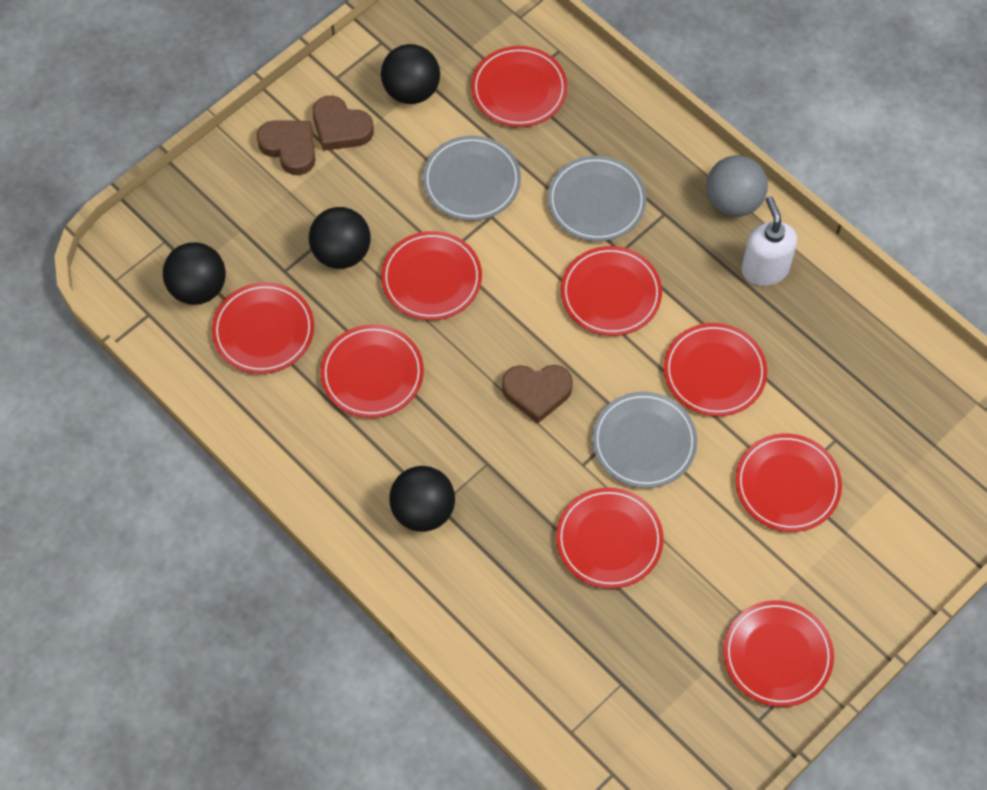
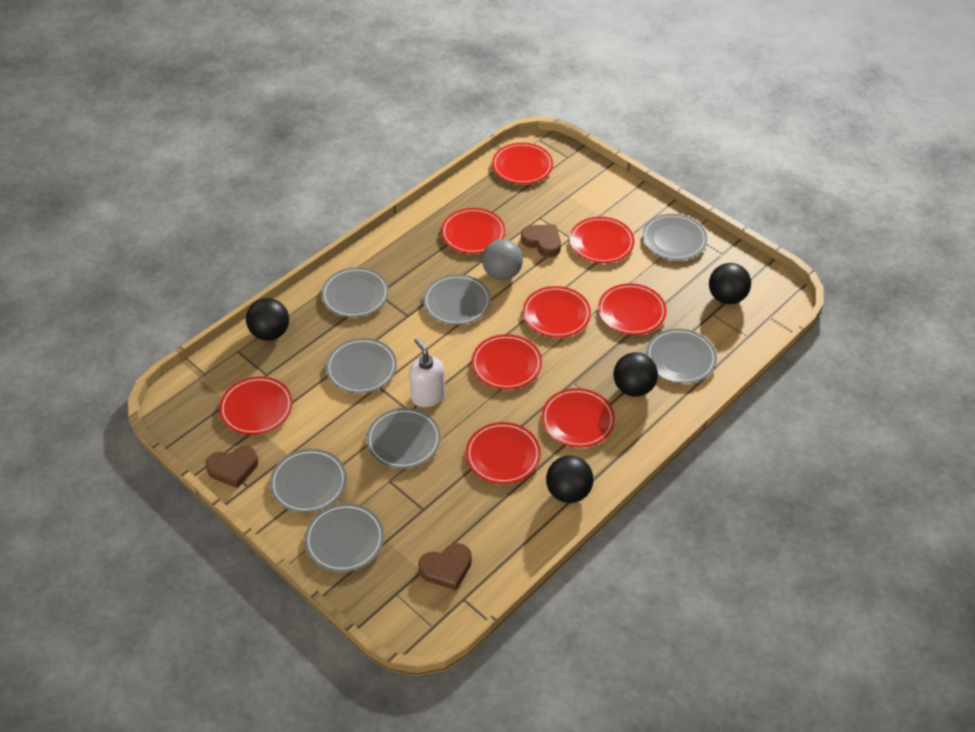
grey plate: [423,136,521,221] [547,156,647,242] [592,391,697,488] = 3 -> [270,449,347,513] [305,503,384,572] [321,267,389,318] [326,338,397,394] [366,408,441,469] [423,274,491,325] [642,214,707,260] [646,329,717,383] = 8

